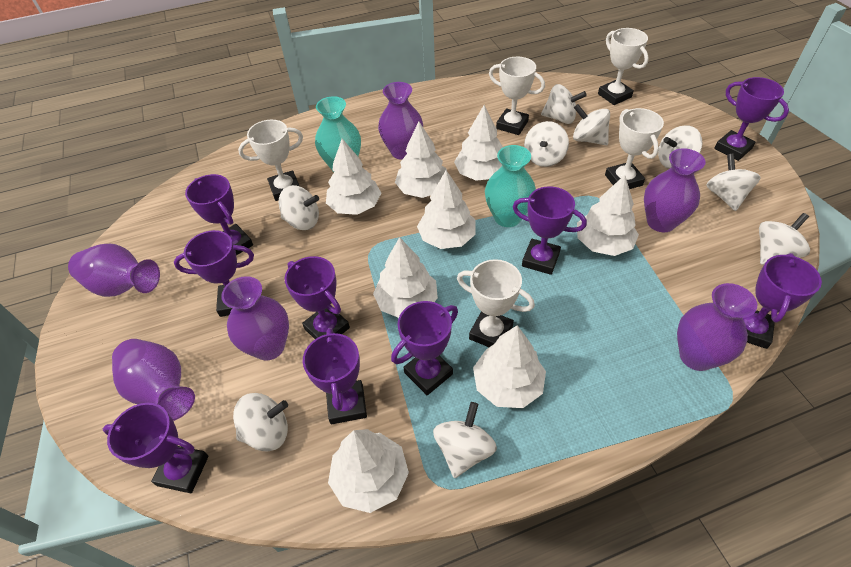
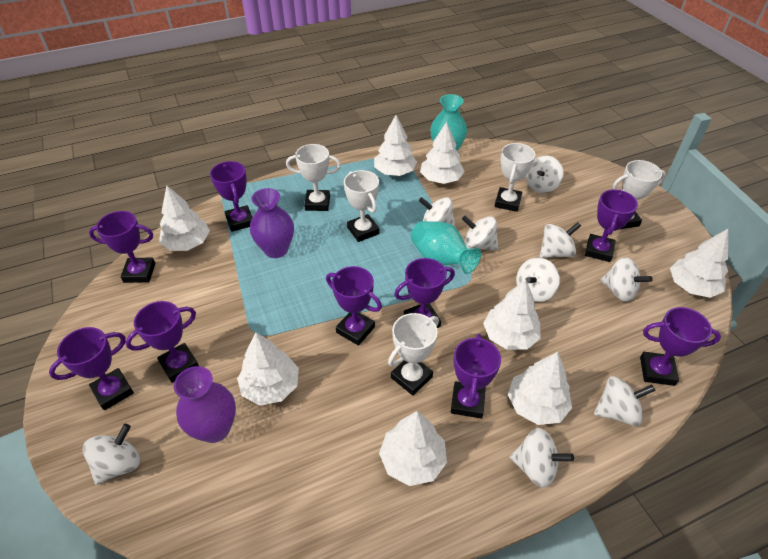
purple vase: [68,244,160,297] [112,339,195,421] [221,276,289,361] [378,82,423,160] [644,148,706,232] [677,283,757,371] = 6 -> [174,366,236,443] [250,188,294,258] = 2

